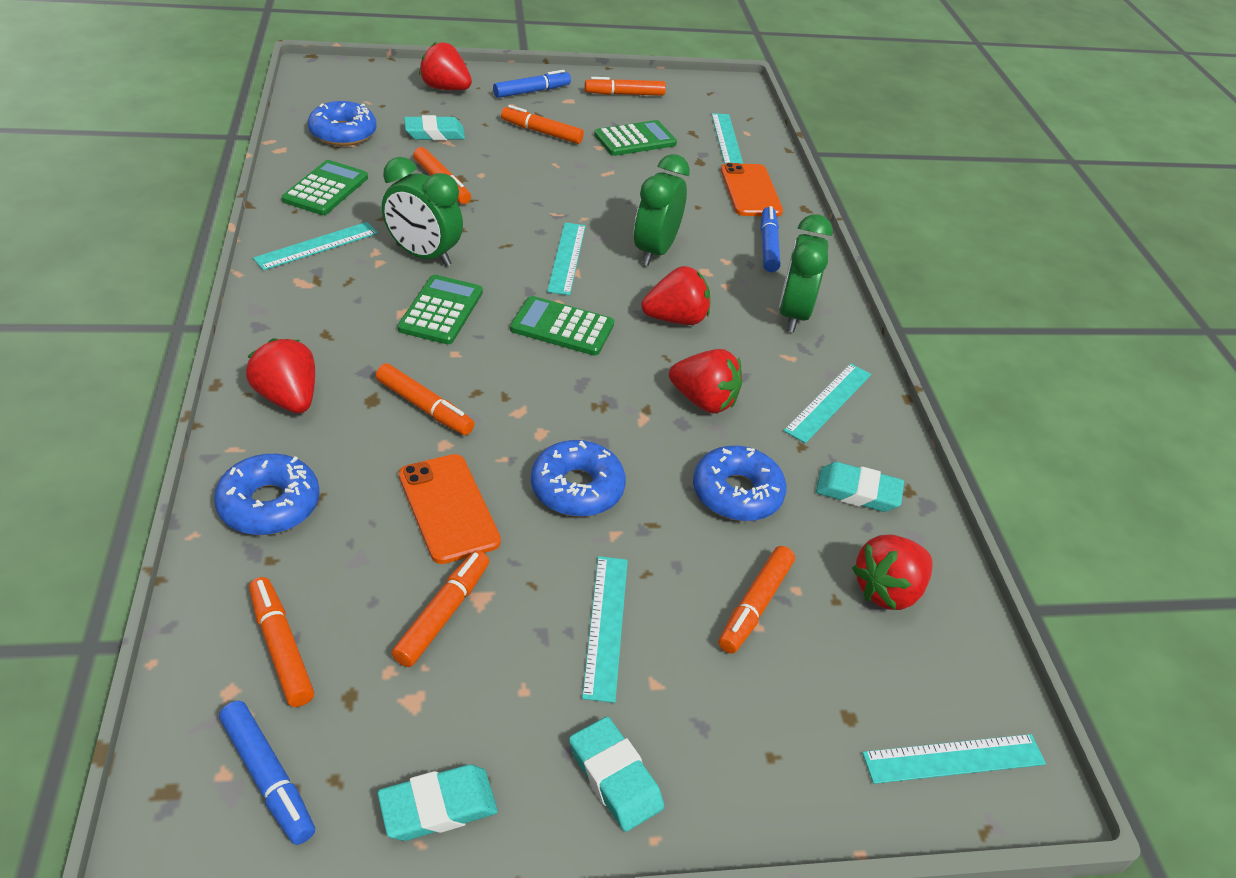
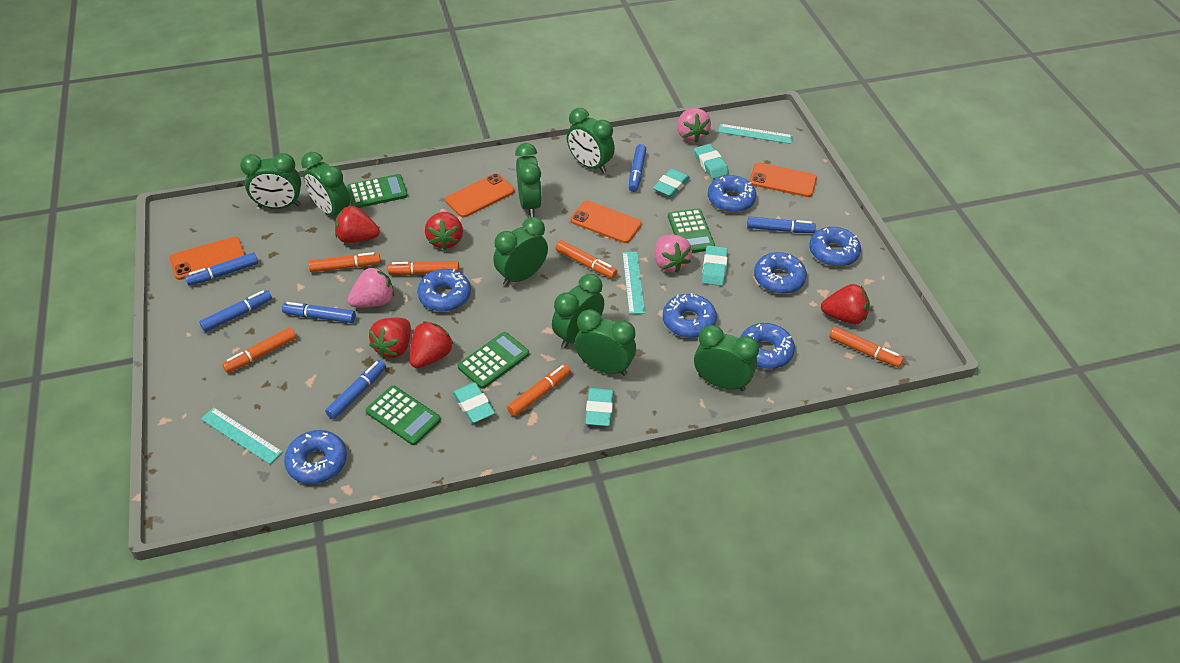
blue donut: [214,454,320,535] [308,101,377,146] [531,440,626,517] [693,446,787,521] = 4 -> [284,430,347,484] [417,269,471,312] [663,293,717,338] [708,175,756,212] [740,323,795,369] [754,252,807,294] [809,227,861,267] = 7
blue marker: [219,701,315,845] [493,70,571,98] [761,206,780,272] = 3 -> [185,253,258,286] [199,290,272,332] [282,302,356,323] [325,360,386,419] [629,144,647,192] [747,216,816,233] = 6
green clock: [382,157,463,266] [634,154,690,266] [779,214,833,332] = 3 -> [240,153,301,209] [301,152,350,216] [493,217,548,286] [515,143,542,217] [552,274,604,349] [567,108,615,173] [575,309,636,376] [694,325,759,391] = 8
orange marker: [249,577,314,707] [376,363,475,435] [392,550,489,667] [413,147,471,204] [501,105,584,144] [584,77,666,96] [719,546,795,654] = 7 -> [222,327,296,373] [308,252,381,272] [388,261,459,275] [507,364,571,416] [555,240,617,278] [829,327,903,367] = 6
orange phone: [399,454,501,564] [721,163,783,216] = 2 -> [170,237,245,280] [445,173,514,217] [570,201,642,243] [749,163,817,197] = 4
pink strawberry: none = 0 -> [348,267,394,307] [654,235,692,273] [677,108,711,142] = 3
turquoise eraser: [377,765,498,841] [404,115,465,140] [569,717,664,832] [816,462,904,512] = 4 -> [452,382,495,423] [585,388,614,426] [653,168,690,197] [694,144,729,179] [702,245,728,286] = 5
turquoise ruler: [253,222,378,271] [547,222,586,296] [582,556,628,703] [711,113,743,164] [784,363,871,443] [862,734,1046,784] = 6 -> [201,407,283,464] [622,252,645,314] [718,124,793,144] = 3

